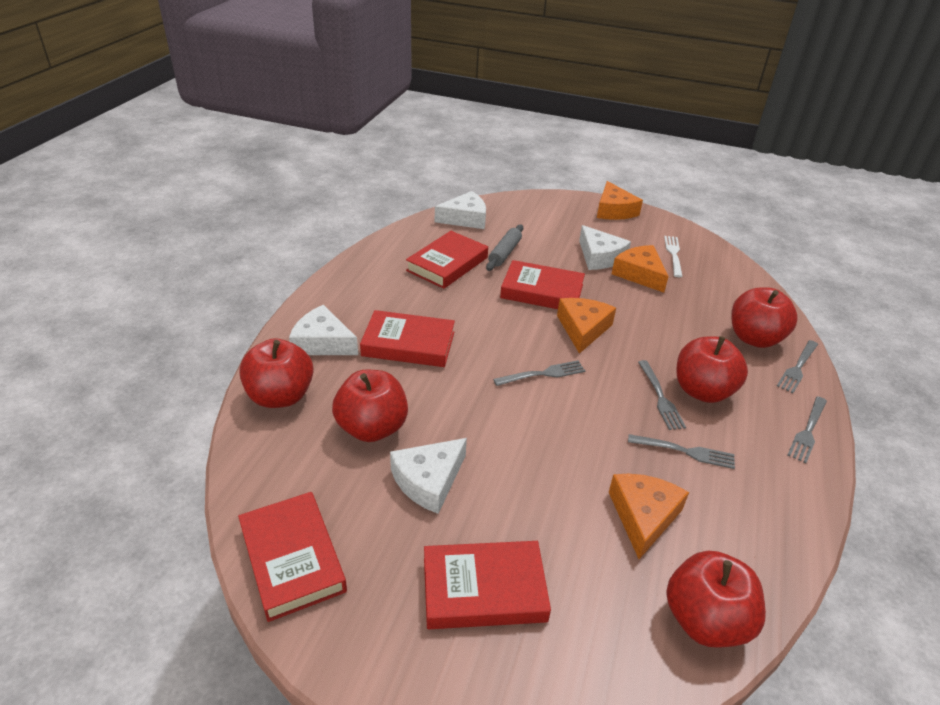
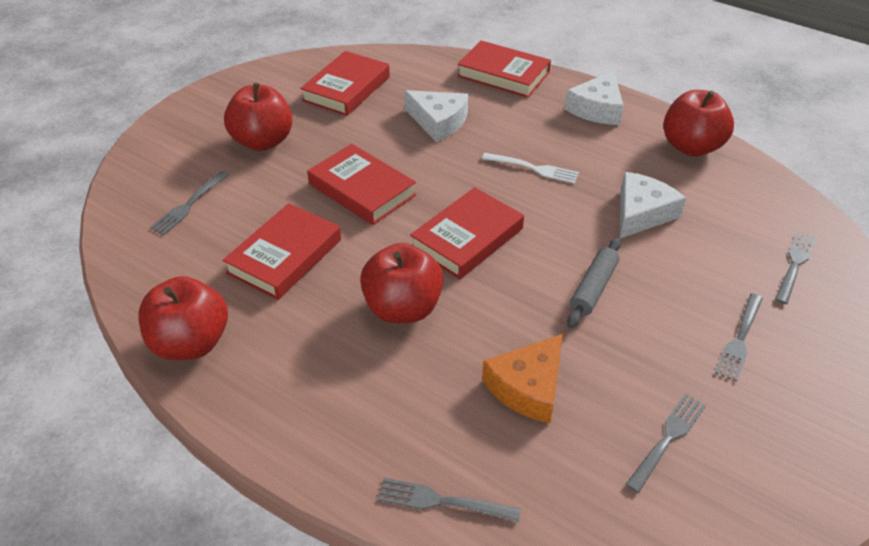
orange cheese: [557,298,616,354] [597,181,643,220] [609,474,689,559] [612,245,669,293] = 4 -> [482,334,563,423] = 1
red apple: [239,338,314,408] [332,370,408,442] [666,551,766,648] [677,336,748,403] [731,287,798,348] = 5 -> [138,276,228,360] [224,83,293,151] [360,243,444,323] [663,90,734,156] = 4
white cheese: [289,305,358,355] [390,438,467,514] [435,191,486,229] [579,225,631,270] = 4 -> [404,90,468,142] [564,71,624,125] [620,172,686,238] = 3

